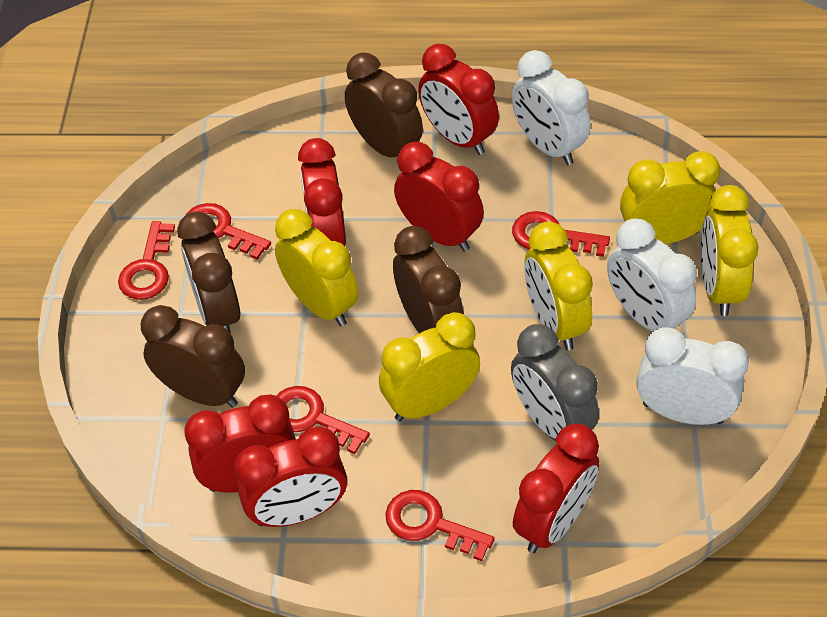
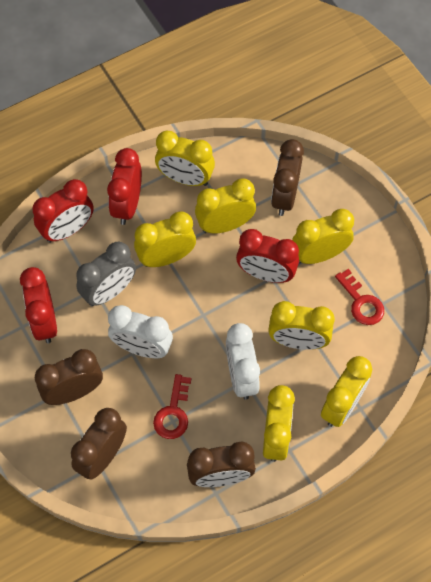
red clock: [184,394,296,492] [234,426,347,527] [298,138,346,246] [394,142,484,252] [418,44,499,155] [513,424,599,553] = 6 -> [20,267,57,343] [32,179,94,243] [107,148,142,225] [236,229,299,283] = 4
red key: [118,221,175,300] [186,203,271,260] [276,386,370,454] [385,490,495,561] [512,211,610,257] = 5 -> [153,374,191,439] [335,269,384,325] = 2
white clock: [512,50,590,165] [607,219,697,331] [637,327,749,425] = 3 -> [108,305,173,358] [226,323,260,400] = 2
yellow clock: [275,209,358,327] [379,312,480,421] [525,221,593,350] [620,151,720,244] [700,185,759,316] = 5 -> [134,211,196,267] [155,131,215,186] [195,178,256,234] [263,385,295,462] [268,301,335,350] [292,209,354,264] [321,356,373,427] = 7

